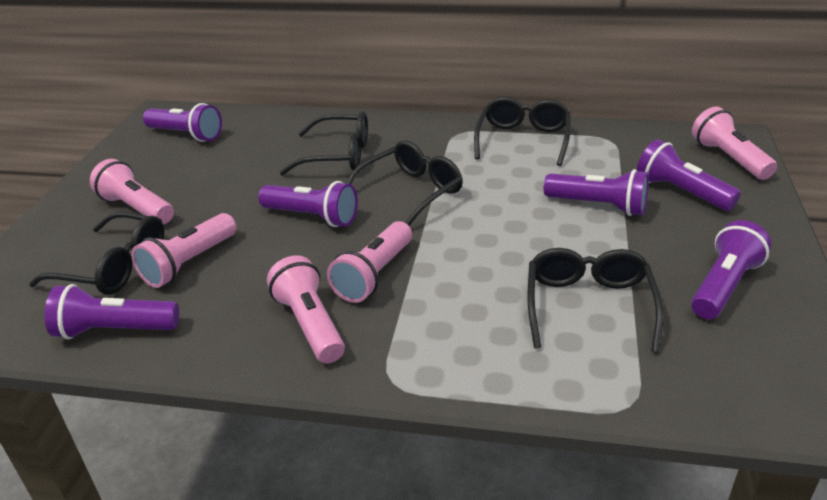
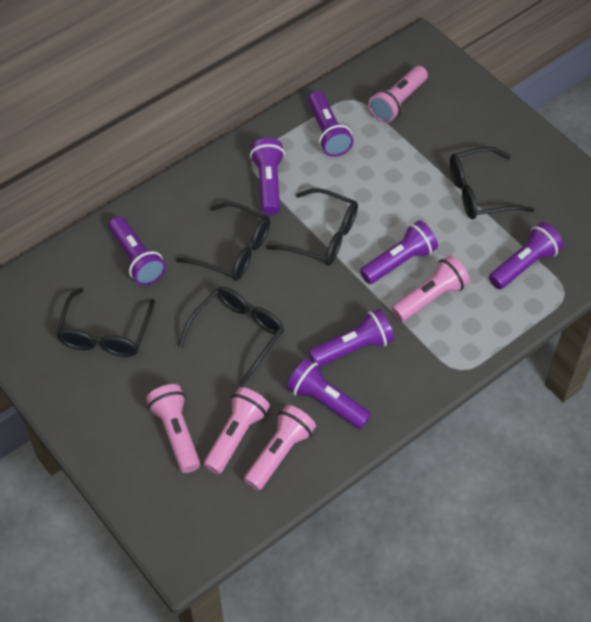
purple flashlight: [45,284,179,339] [143,103,222,142] [258,181,358,227] [544,169,649,216] [637,139,741,211] [691,220,771,319] = 6 -> [109,216,166,285] [250,138,285,215] [287,358,371,429] [308,91,353,157] [309,309,394,367] [360,221,438,284] [489,222,563,289] = 7

